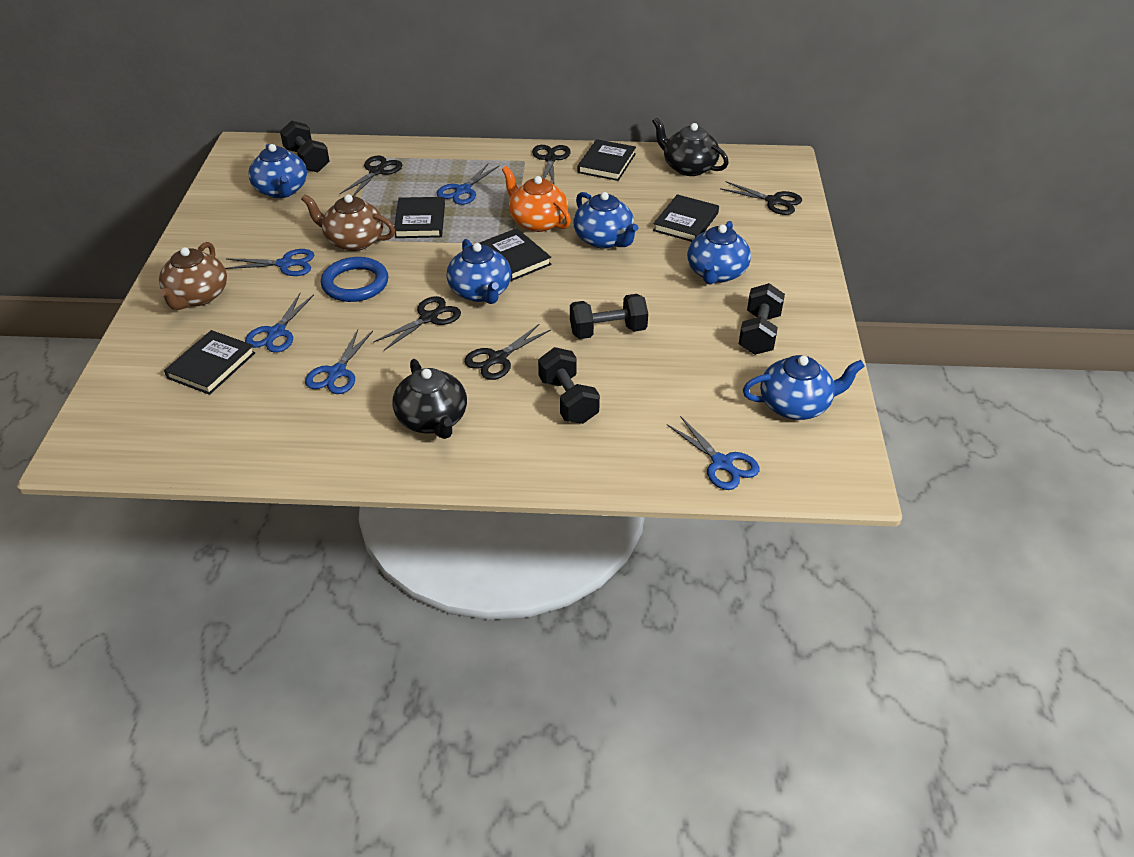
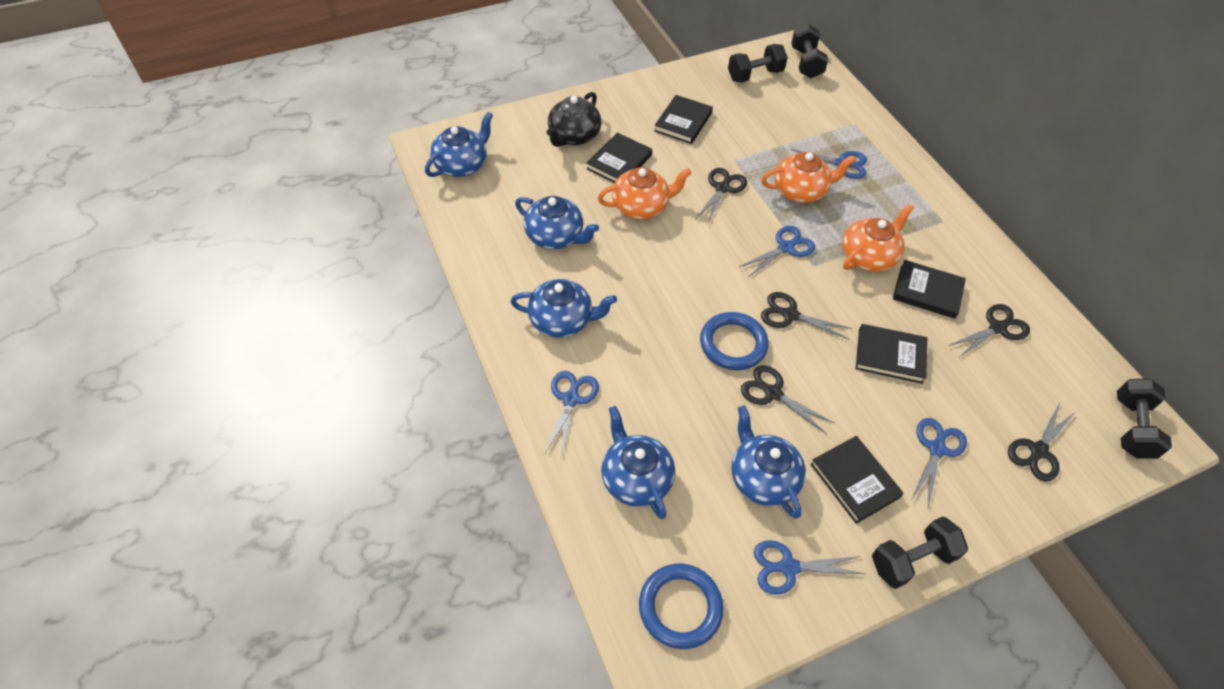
black teapot: [392,359,467,439] [652,117,729,176] = 2 -> [547,92,601,147] = 1
blue ring: [321,257,389,302] = 1 -> [639,564,724,649] [700,312,769,370] = 2
brown teapot: [159,242,227,310] [301,194,395,251] = 2 -> none = 0
orange teapot: [502,166,571,232] = 1 -> [598,167,691,220] [761,152,856,203] [842,203,914,272] = 3

